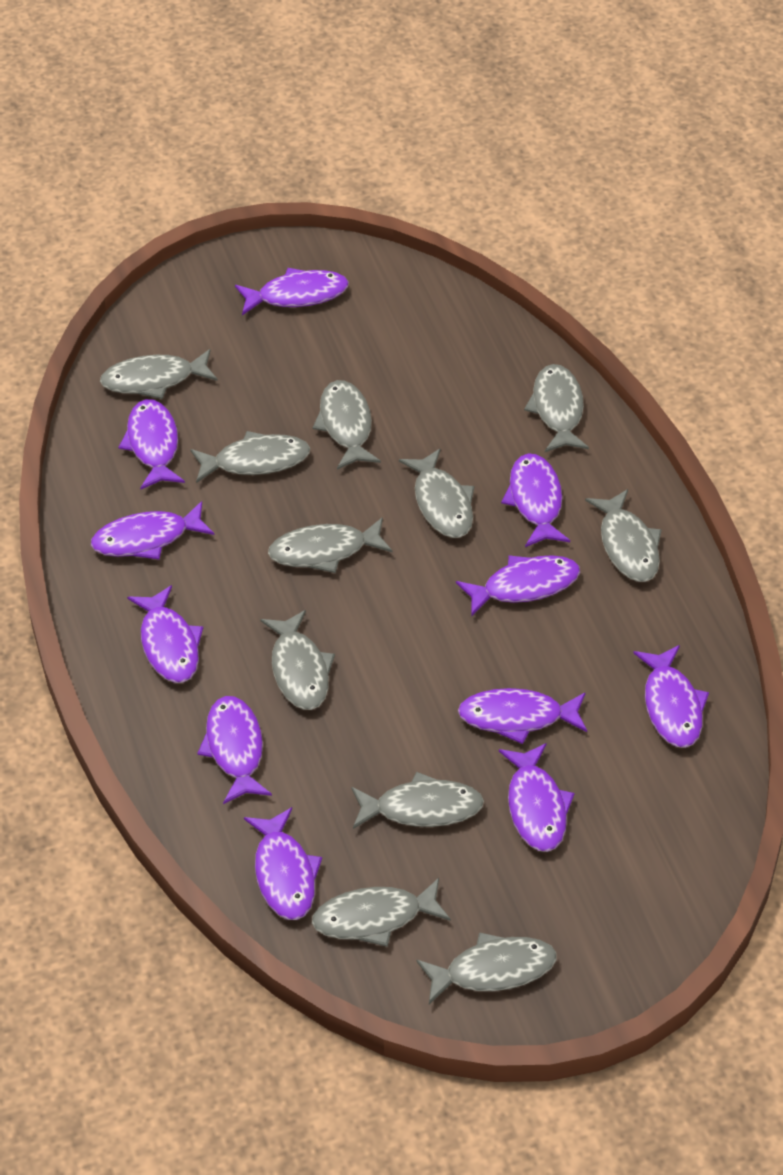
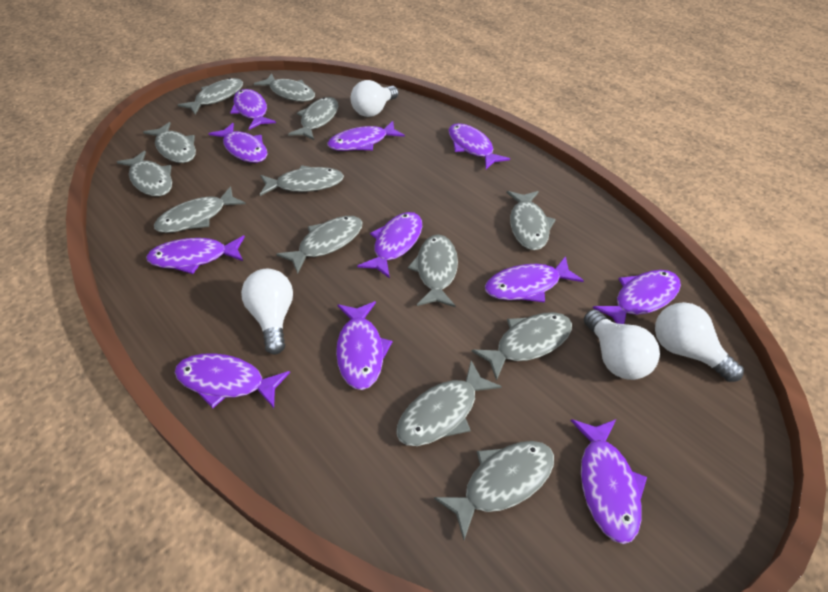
grey fish: [100,349,218,399] [190,431,310,483] [260,610,335,710] [268,517,392,573] [312,380,381,470] [312,878,451,947] [351,772,484,829] [399,448,474,538] [416,932,557,1004] [524,364,589,452] [585,489,662,582] = 11 -> [117,151,172,196] [143,122,196,163] [154,186,246,233] [178,78,243,115] [254,74,315,102] [260,165,344,196] [276,216,363,274] [288,97,338,140] [396,361,502,446] [408,234,458,307] [434,441,554,540] [472,312,572,381] [507,191,556,250] = 13
white light bulb: none = 0 -> [241,269,293,354] [351,80,398,117] [584,309,660,380] [655,302,744,382] = 4

